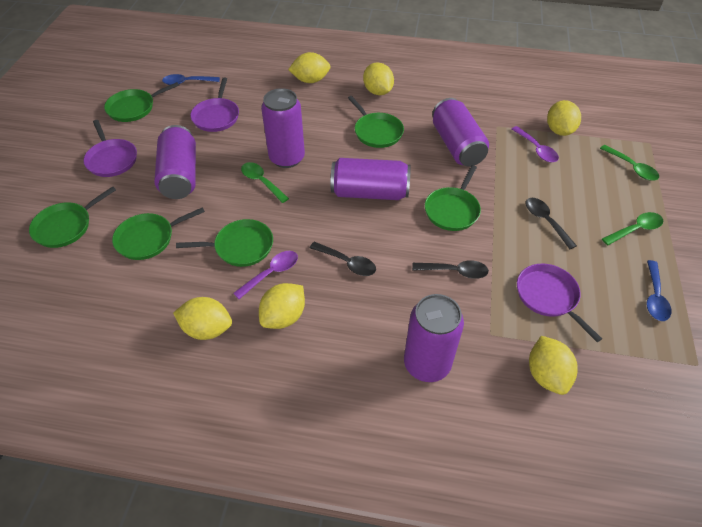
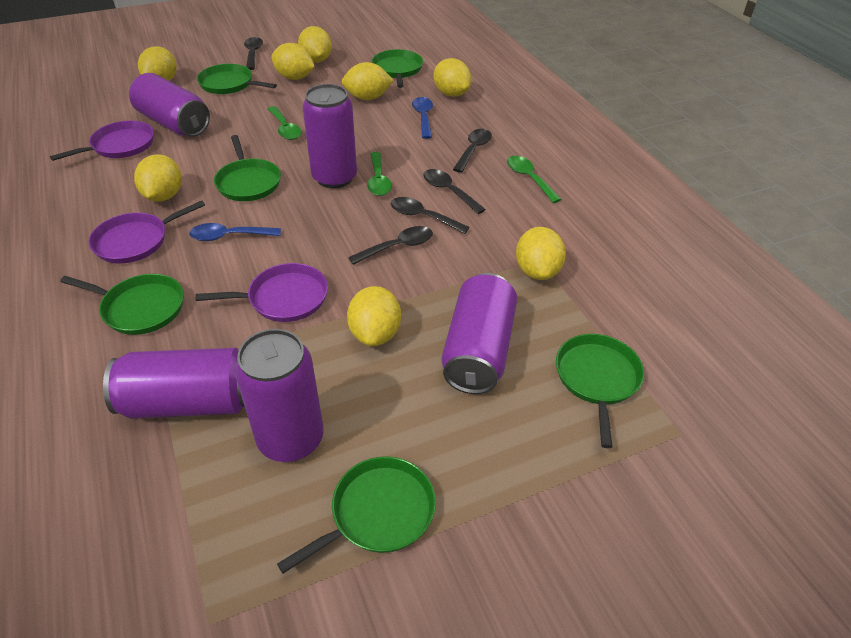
black spoon: [310,242,376,276] [412,260,489,279] [526,198,577,249] = 3 -> [244,37,263,70] [348,226,433,265] [391,197,470,234] [423,169,486,214] [453,129,492,173] = 5
purple spoon: [233,251,298,299] [512,126,559,162] = 2 -> none = 0
yellow lemon: [173,297,232,340] [259,283,305,329] [288,52,331,83] [363,62,394,95] [529,336,578,395] [547,100,581,136] = 6 -> [134,154,182,202] [138,46,177,81] [271,43,315,80] [298,26,332,63] [342,62,394,100] [347,286,401,346] [434,58,471,97] [516,227,566,280] = 8

